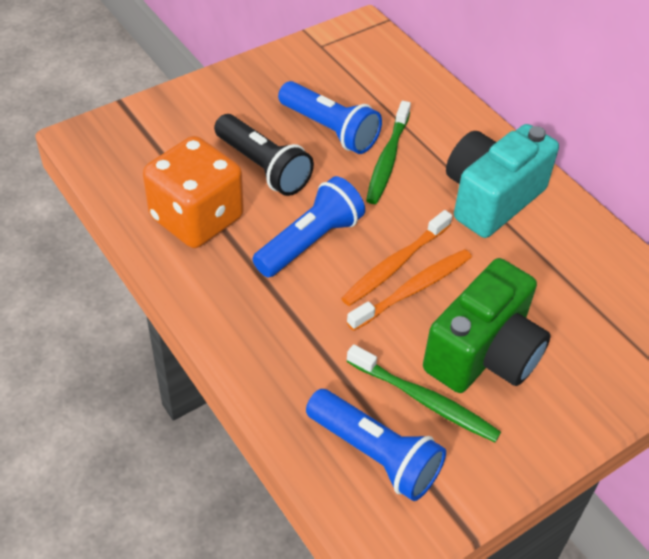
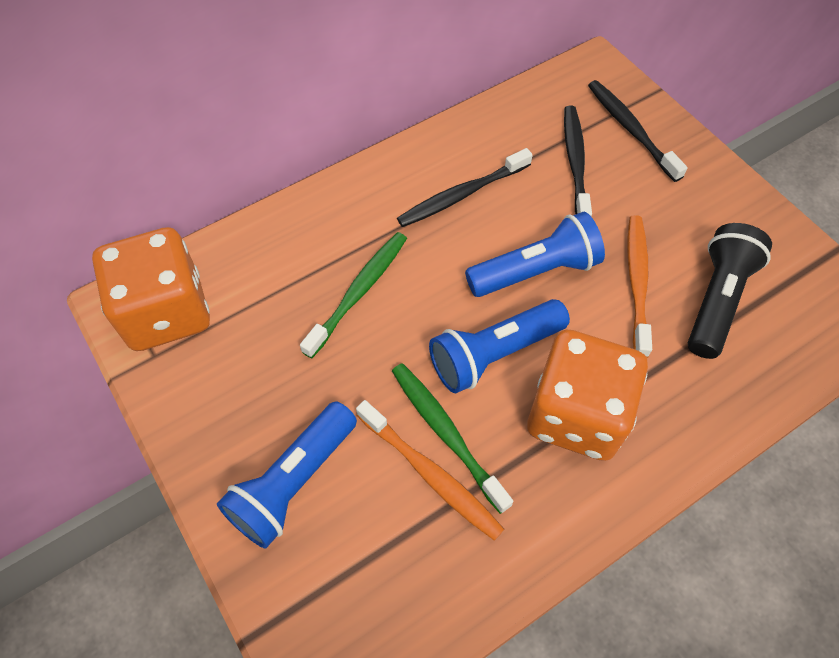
black toothbrush: none = 0 -> [397,148,533,227] [564,106,592,216] [588,80,688,182] = 3
green camera: [423,258,550,393] = 1 -> none = 0
orange dice: [143,136,244,248] = 1 -> [92,227,210,351] [527,330,648,461] = 2
turquoise camera: [446,124,559,238] = 1 -> none = 0

